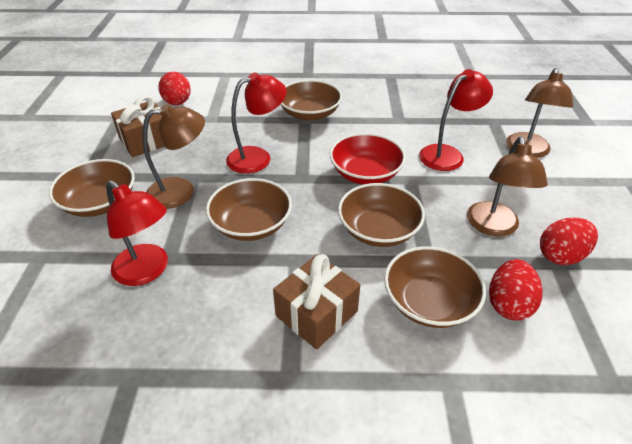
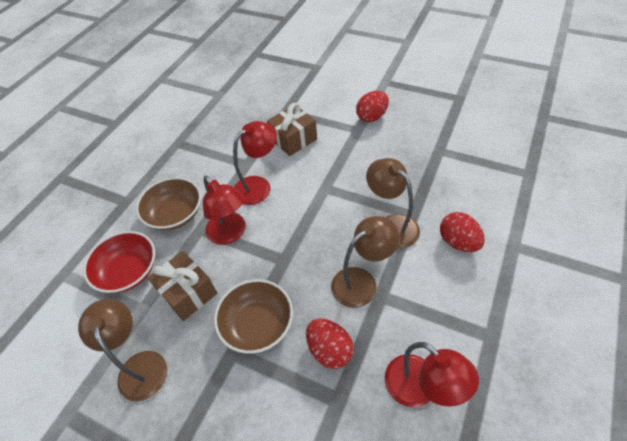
brown bowl: [49,159,135,217] [206,178,292,241] [281,80,342,121] [338,183,425,247] [384,246,486,328] = 5 -> [136,177,201,230] [214,279,293,354] = 2

